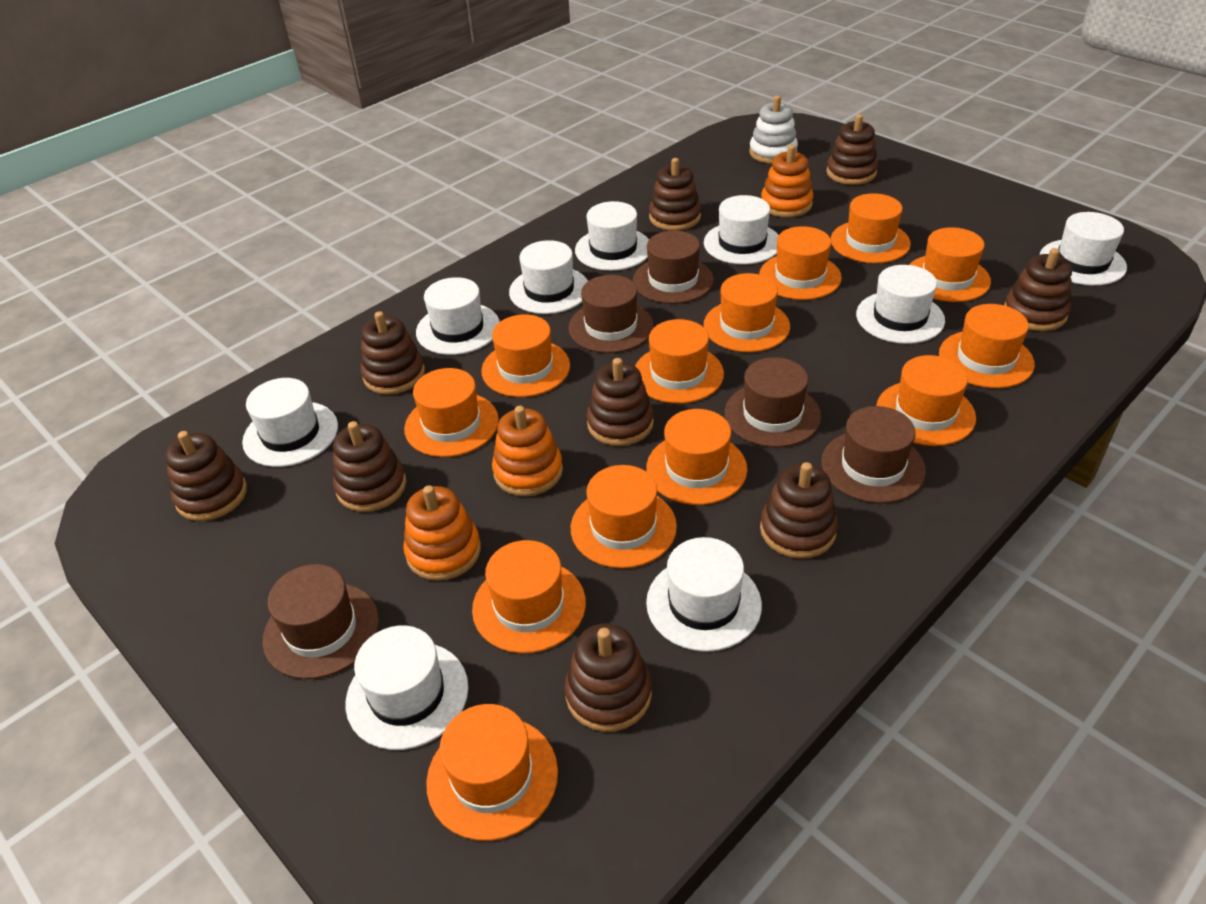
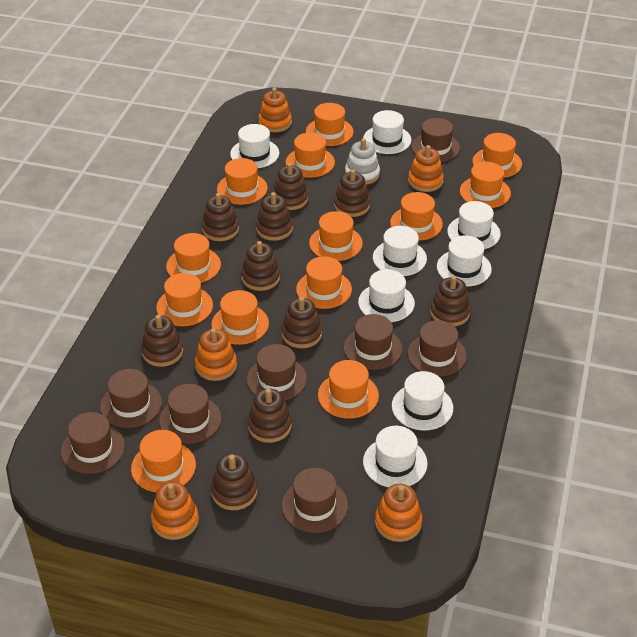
brown hat: [263,564,379,679] [568,275,653,353] [633,230,714,304] [725,357,821,447] [821,406,926,503] = 5 -> [61,412,125,474] [100,369,162,428] [159,384,222,444] [247,344,307,401] [282,468,348,533] [344,314,403,370] [407,320,467,376] [411,118,460,162] = 8
brown stacking toy: [165,431,247,521] [333,421,406,512] [361,311,425,395] [564,623,652,732] [587,358,654,446] [649,158,701,231] [760,462,838,559] [826,114,878,185] [1004,248,1072,331] = 9 -> [141,315,183,367] [202,193,239,241] [211,453,257,510] [241,241,280,291] [248,389,292,443] [256,192,293,241] [273,163,308,210] [282,297,322,348] [334,169,370,217] [430,276,471,326] = 10
orange stacking toy: [403,485,481,581] [492,406,563,496] [761,145,813,218] = 3 -> [151,482,199,540] [195,328,237,381] [259,88,292,132] [375,484,422,542] [408,145,444,192] = 5
white hat: [242,378,338,467] [345,625,468,750] [416,277,500,355] [509,240,588,314] [575,201,649,271] [646,537,762,652] [704,195,779,265] [856,265,945,344] [1040,212,1127,286] = 9 -> [230,124,279,168] [358,269,415,322] [363,110,412,154] [363,426,428,487] [373,226,427,276] [392,371,453,431] [437,235,492,287] [447,201,501,249] = 8

